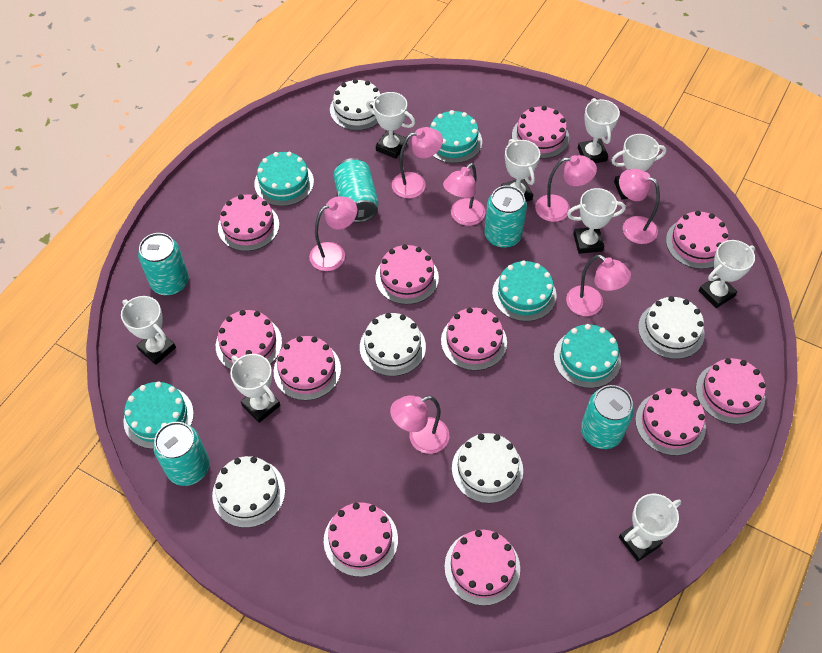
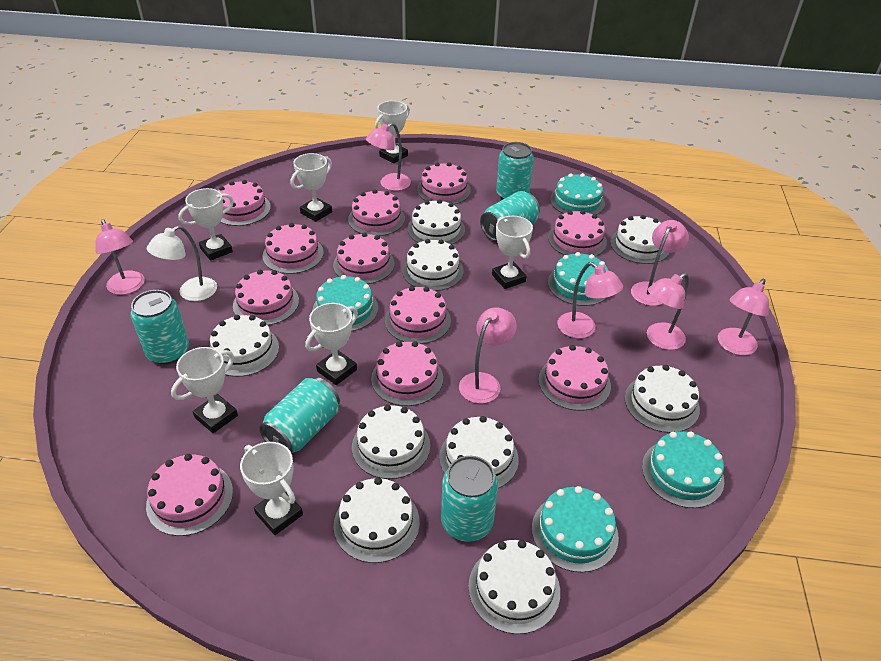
white cake: [212,456,285,528] [330,79,380,131] [360,313,426,376] [452,433,523,503] [638,296,705,359] = 5 -> [210,315,279,377] [334,477,420,563] [352,405,430,479] [402,239,464,291] [408,199,465,245] [439,416,519,488] [468,540,560,634] [610,215,669,264] [625,365,700,433] = 9
white lamp: none = 0 -> [147,225,217,301] = 1
white trophy: [121,296,176,365] [230,354,280,423] [366,92,415,159] [501,139,540,202] [567,188,626,254] [578,98,620,163] [611,134,667,199] [619,494,681,561] [699,240,755,308] = 9 -> [171,347,238,433] [178,188,234,261] [240,442,303,535] [291,153,332,222] [305,303,358,385] [375,101,410,163] [492,216,533,289] = 7

